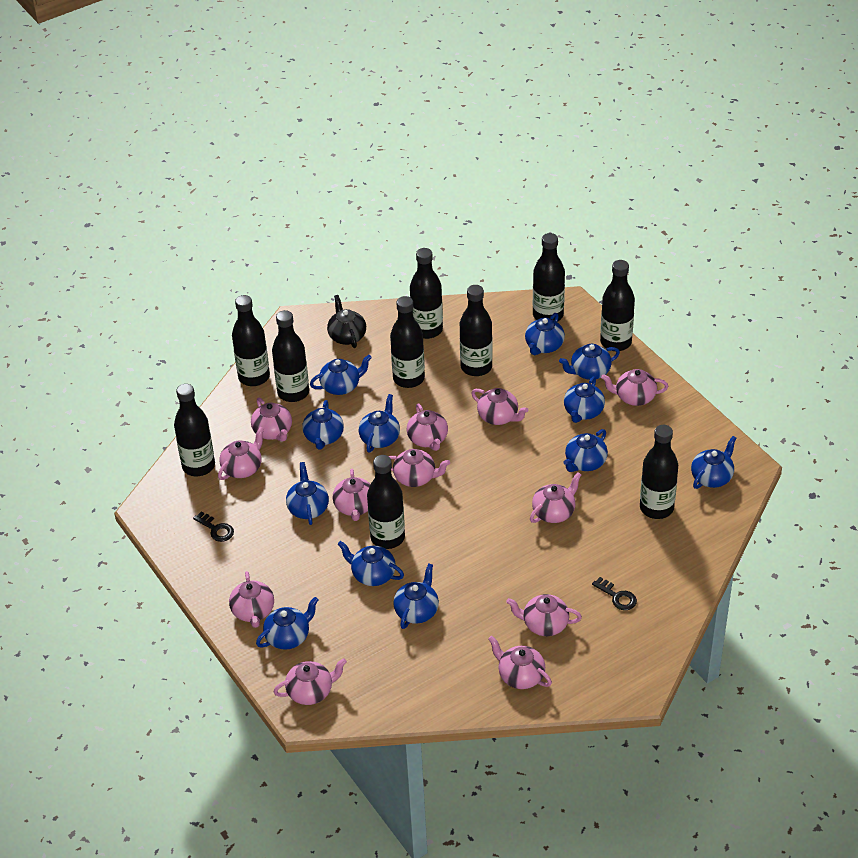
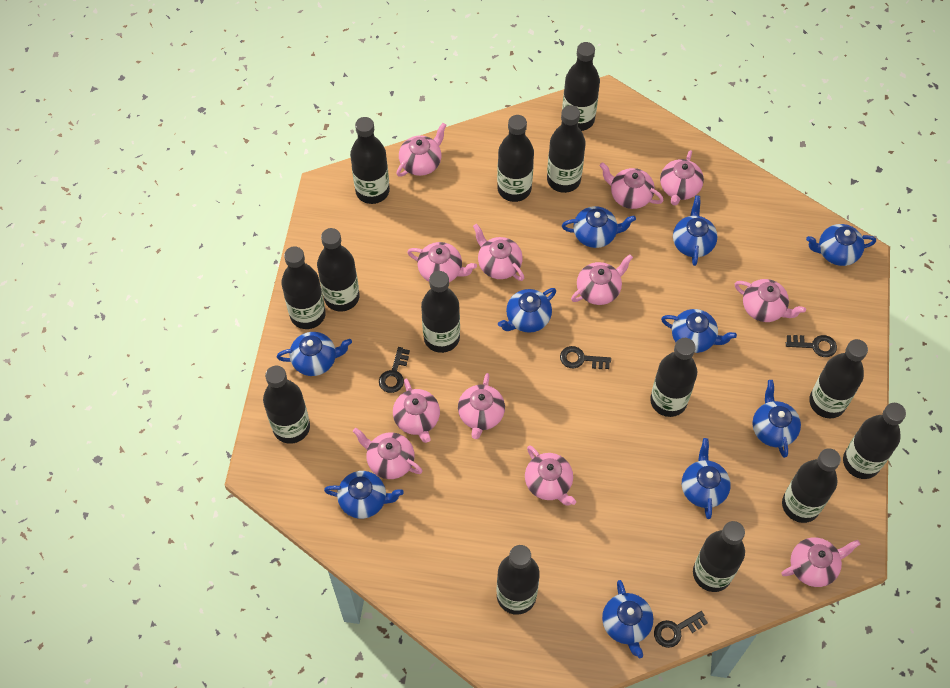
black bottle: [174,384,215,476] [232,295,270,386] [272,310,309,402] [367,455,405,549] [390,296,425,388] [410,248,443,339] [460,285,493,376] [533,233,565,322] [600,260,635,351] [640,425,678,519] = 10 -> [263,366,310,444] [281,246,326,329] [317,228,359,312] [350,117,390,204] [421,271,460,353] [496,545,540,615] [497,115,534,202] [547,105,586,193] [562,42,600,131] [650,338,697,417] [693,521,745,592] [782,448,841,523] [809,339,868,418] [843,403,906,479] = 14
black key: [193,511,234,542] [592,577,637,610] = 2 -> [379,347,410,393] [560,346,611,369] [654,611,708,648] [786,335,837,357] = 4
black teapot: [327,295,366,348] = 1 -> none = 0
blue teapot: [256,597,319,650] [286,462,329,525] [302,400,344,450] [310,355,372,395] [338,541,404,586] [359,394,400,452] [393,564,439,629] [525,313,565,355] [559,344,620,380] [564,376,605,423] [564,429,608,472] [691,436,736,489] = 12 -> [277,332,352,376] [324,471,404,519] [498,288,556,333] [562,206,636,248] [602,580,654,658] [661,309,737,353] [673,195,718,266] [682,438,731,519] [752,380,801,458] [806,224,876,266] = 10

